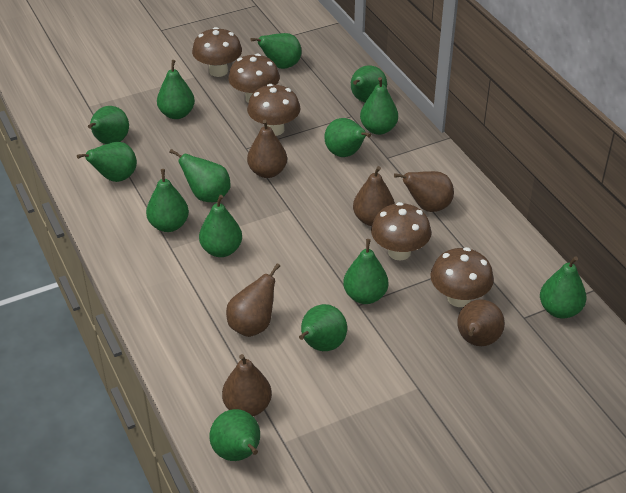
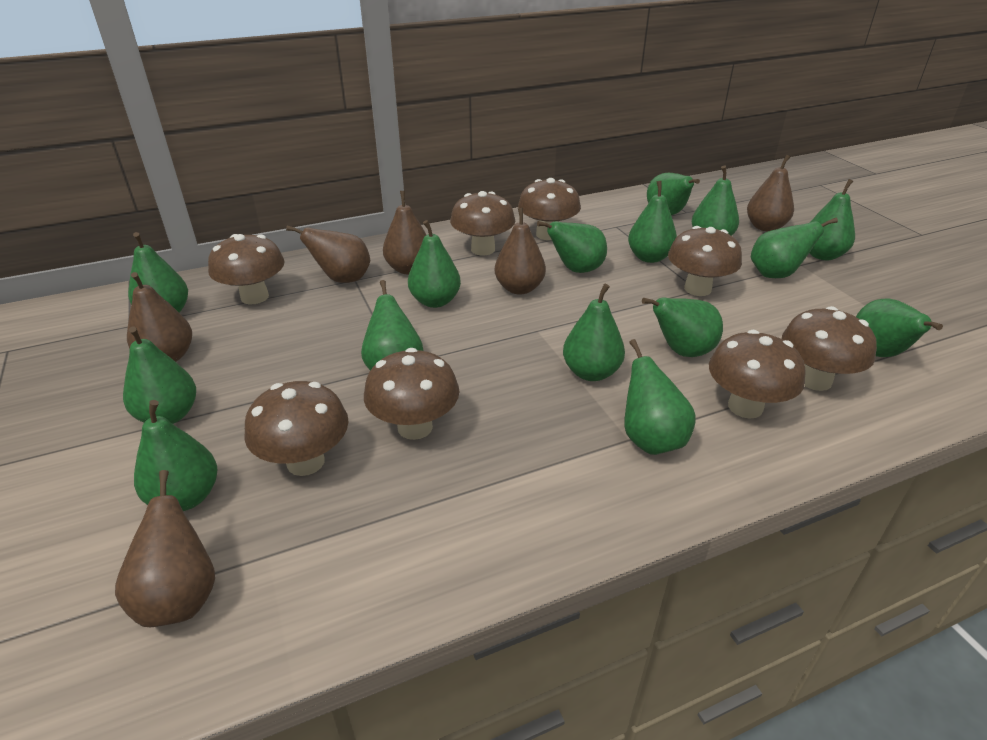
brown mushroom: [192,27,242,77] [228,53,280,103] [247,84,300,136] [371,202,431,260] [430,247,494,307] = 5 -> [208,234,285,304] [244,381,349,476] [364,348,459,440] [450,191,515,255] [518,178,581,240] [668,226,742,296] [709,330,806,419] [782,306,877,391] = 8
green pear: [77,142,137,182] [88,106,129,144] [146,169,189,232] [157,60,195,119] [169,149,230,202] [199,195,242,257] [210,409,260,461] [250,33,302,69] [299,304,347,351] [324,118,371,157] [343,239,388,304] [351,66,387,102] [360,77,398,135] [540,256,586,319] = 14 -> [123,326,196,424] [128,232,188,312] [134,400,217,511] [361,280,424,370] [408,220,461,308] [537,221,607,273] [563,284,625,381] [624,339,696,455] [628,181,677,263] [642,297,723,357] [647,173,700,215] [692,165,739,236] [751,218,838,278] [810,179,855,260] [856,298,943,357] = 15

